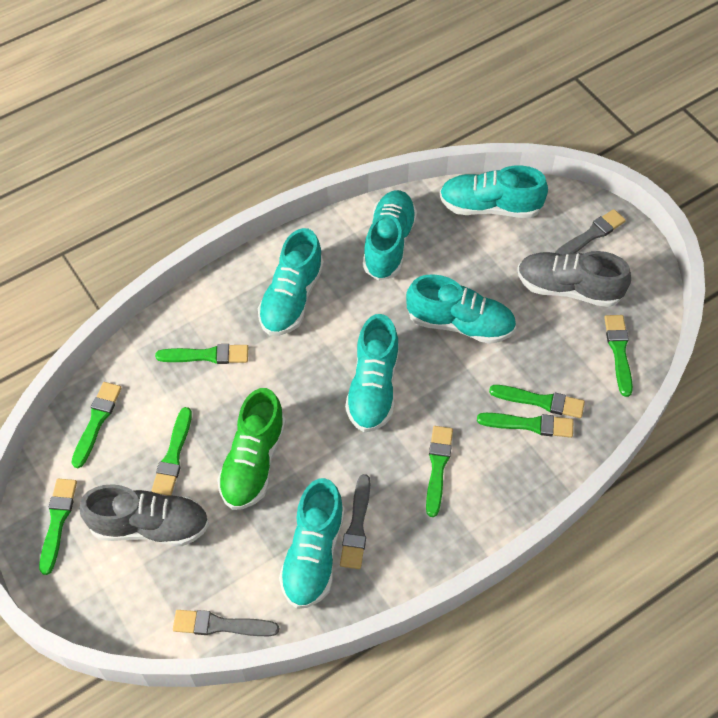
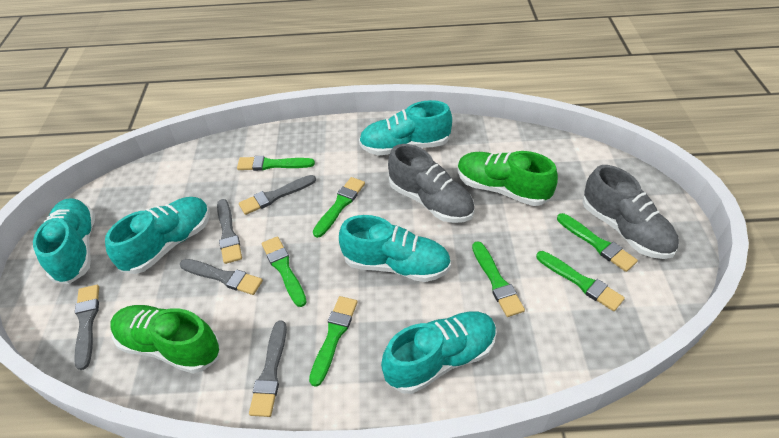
green brush: [39,479,77,575] [71,382,122,468] [151,407,192,495] [155,344,248,364] [426,426,453,517] [477,413,574,438] [489,385,585,418] [604,315,633,397] = 8 -> [237,156,315,171] [262,236,307,307] [309,296,357,387] [313,177,365,238] [472,241,525,317] [536,251,625,311] [557,213,638,272] = 7
green shoe: [217,388,286,510] = 1 -> [110,305,220,374] [457,151,558,206] = 2
grey brush: [173,610,279,636] [340,474,370,569] [555,209,626,255] = 3 -> [75,285,99,370] [180,259,263,295] [217,199,242,264] [239,175,316,215] [249,321,287,417] = 5
turquoise shoe: [258,228,324,336] [279,478,345,609] [345,314,399,432] [363,190,417,281] [406,274,516,344] [439,165,548,218] = 6 -> [33,198,95,284] [105,197,210,274] [339,215,451,282] [359,100,452,156] [381,312,497,394] = 5

